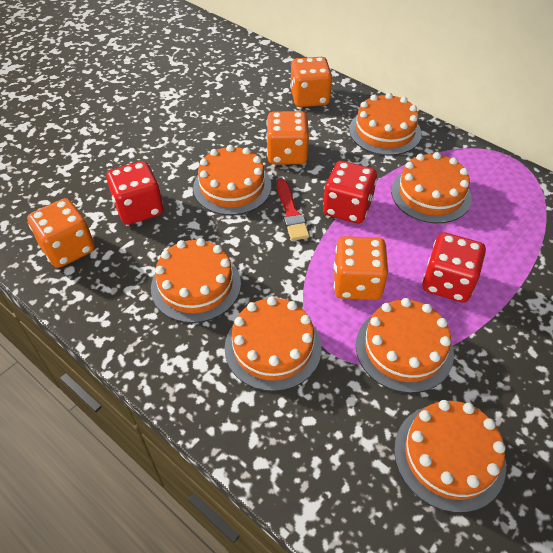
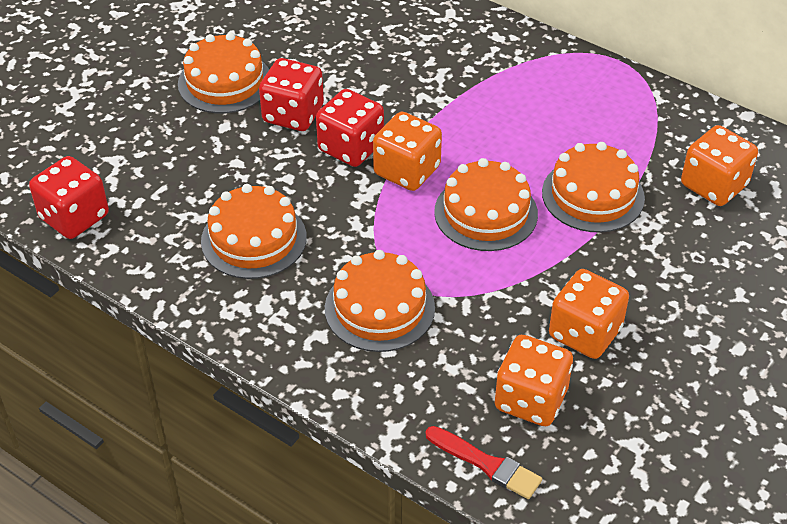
orange cake: [151,238,241,323] [193,145,271,215] [225,296,322,391] [349,93,422,156] [356,298,454,393] [391,152,472,223] [394,400,506,513] = 7 -> [178,32,269,113] [201,184,307,279] [325,250,435,352] [434,158,538,251] [542,142,645,233] = 5

